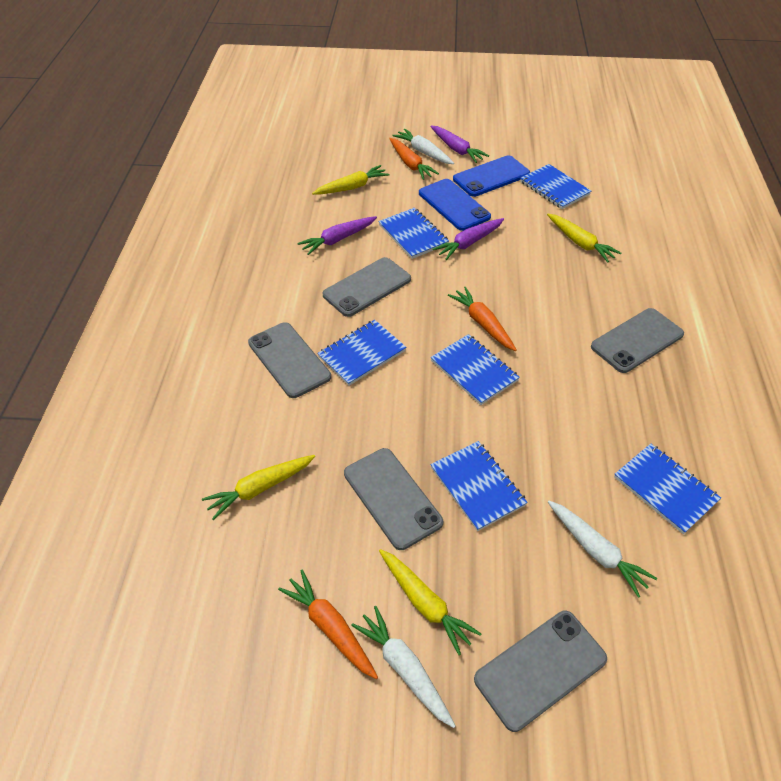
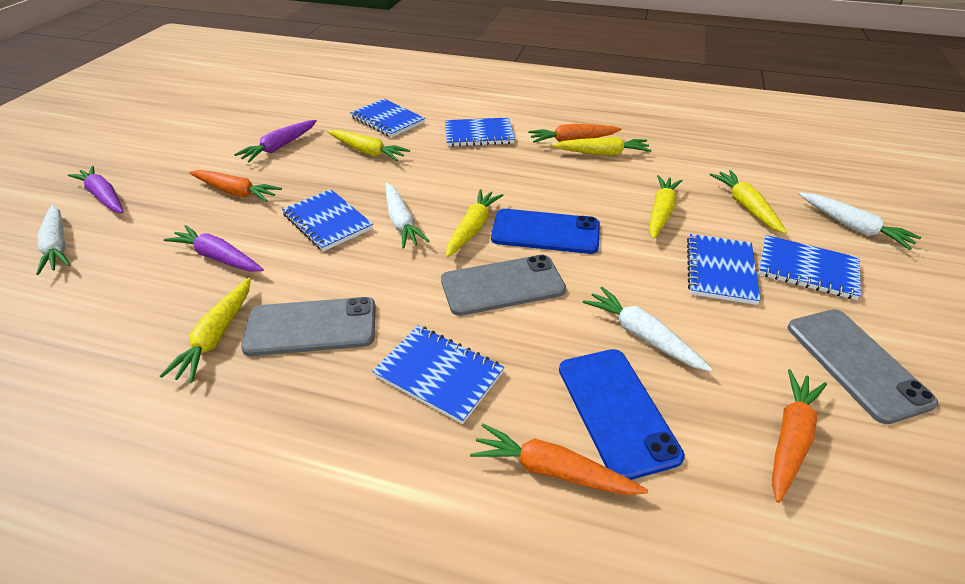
grey phone: [248,322,331,398] [322,257,411,317] [344,448,443,550] [474,611,607,732] [591,308,684,373] = 5 -> [241,297,376,356] [441,255,566,316] [787,309,938,424] = 3
orange carrot: [278,570,378,679] [389,138,439,180] [448,287,517,351] = 3 -> [189,170,282,202] [470,424,648,495] [529,124,622,143] [772,369,827,503] = 4
white carrot: [351,606,456,728] [392,129,454,164] [548,501,657,598] = 3 -> [36,205,71,275] [385,182,430,248] [583,287,712,372] [799,192,921,250] = 4
yellow carrot: [202,455,315,520] [312,165,390,195] [379,549,481,655] [547,214,621,263] = 4 -> [160,278,251,383] [328,130,410,161] [446,189,503,257] [552,137,652,155] [649,175,682,239] [710,170,787,234] = 6

